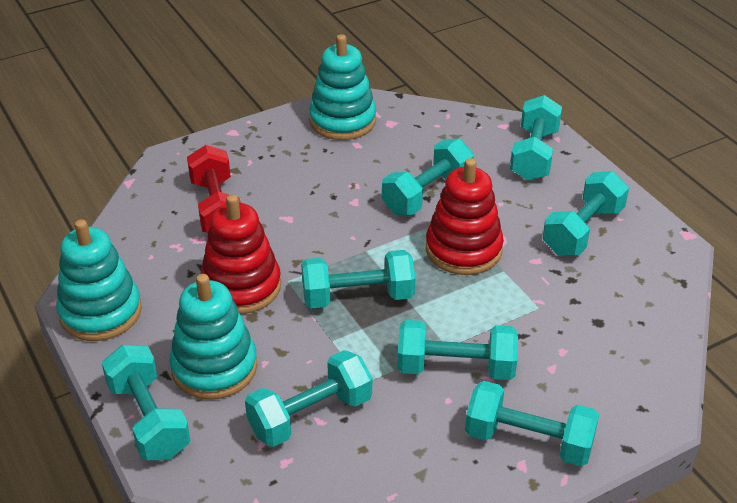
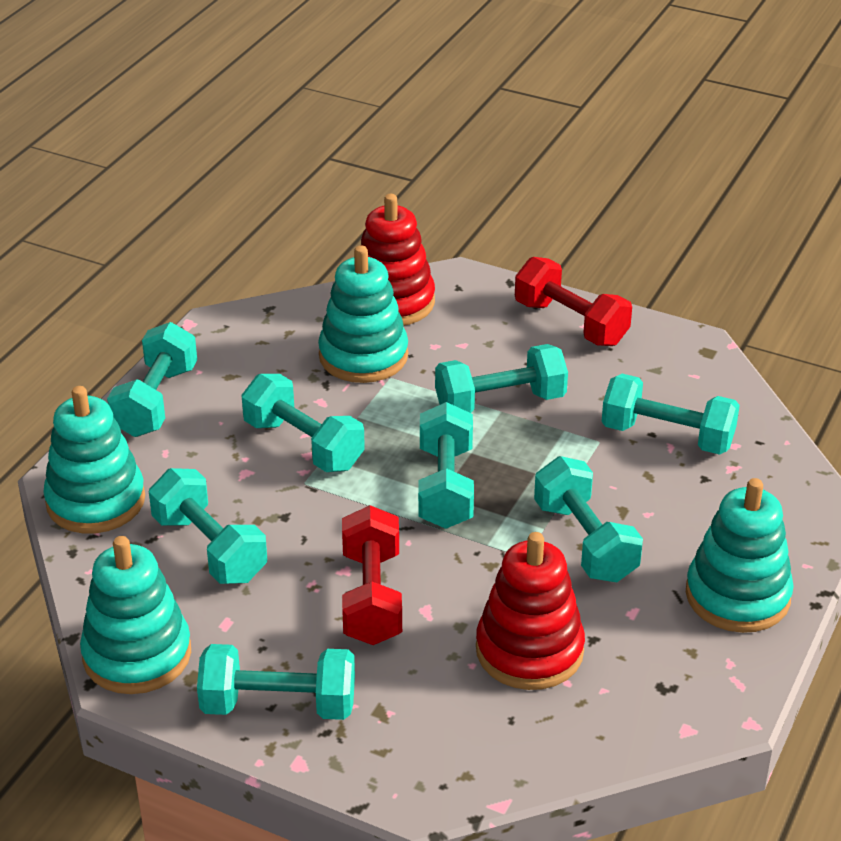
red dumbbell: [187,145,241,233] = 1 -> [342,505,402,645] [515,257,632,346] = 2
turquoise stacking toy: [56,219,142,341] [169,274,257,400] [309,34,376,140] = 3 -> [43,386,145,533] [80,536,191,694] [318,245,408,383] [686,478,794,633] = 4

